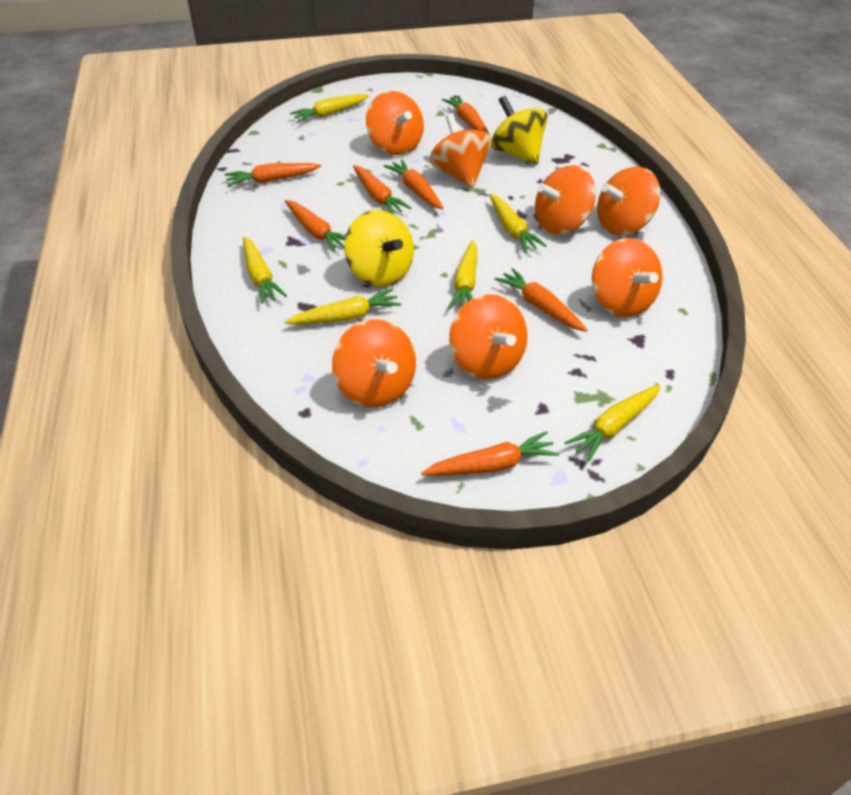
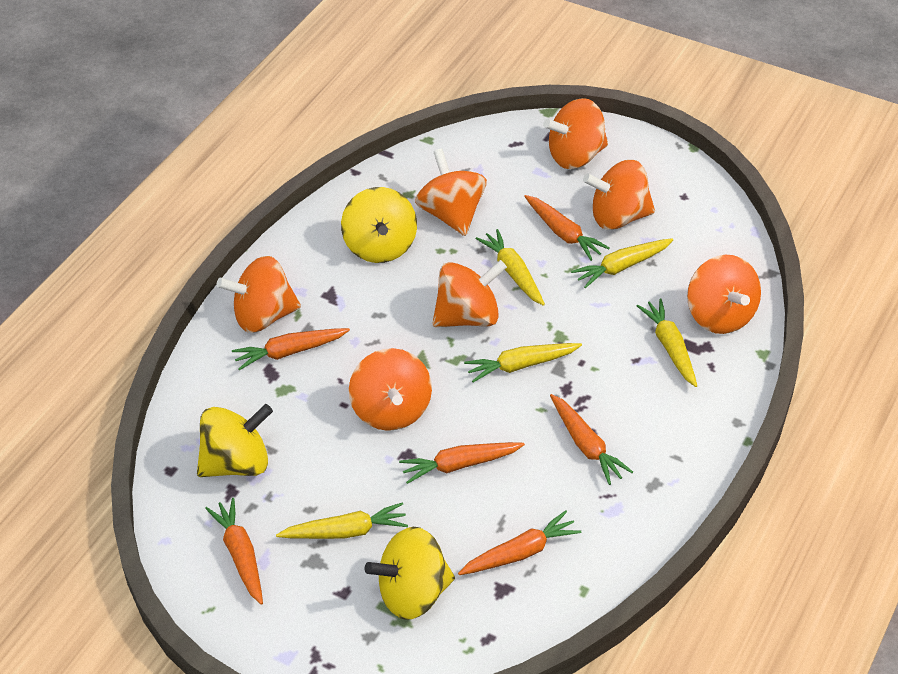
orange carrot: [225,163,321,186] [285,200,345,252] [353,165,411,214] [384,160,444,209] [421,431,559,476] [442,95,490,136] [495,268,588,332] = 7 -> [205,498,263,605] [232,328,350,370] [399,442,525,484] [458,510,581,575] [524,195,610,261] [550,394,633,485] = 6
yellow carrot: [243,237,287,304] [285,288,401,324] [290,94,369,122] [448,240,477,309] [489,193,547,252] [564,384,661,461] = 6 -> [276,502,408,539] [464,343,582,382] [475,229,545,306] [571,238,673,288] [637,299,697,387] = 5
yellow spinning top: [344,210,414,287] [491,96,547,165] = 2 -> [197,404,273,477] [341,187,417,263] [364,527,455,620] = 3

